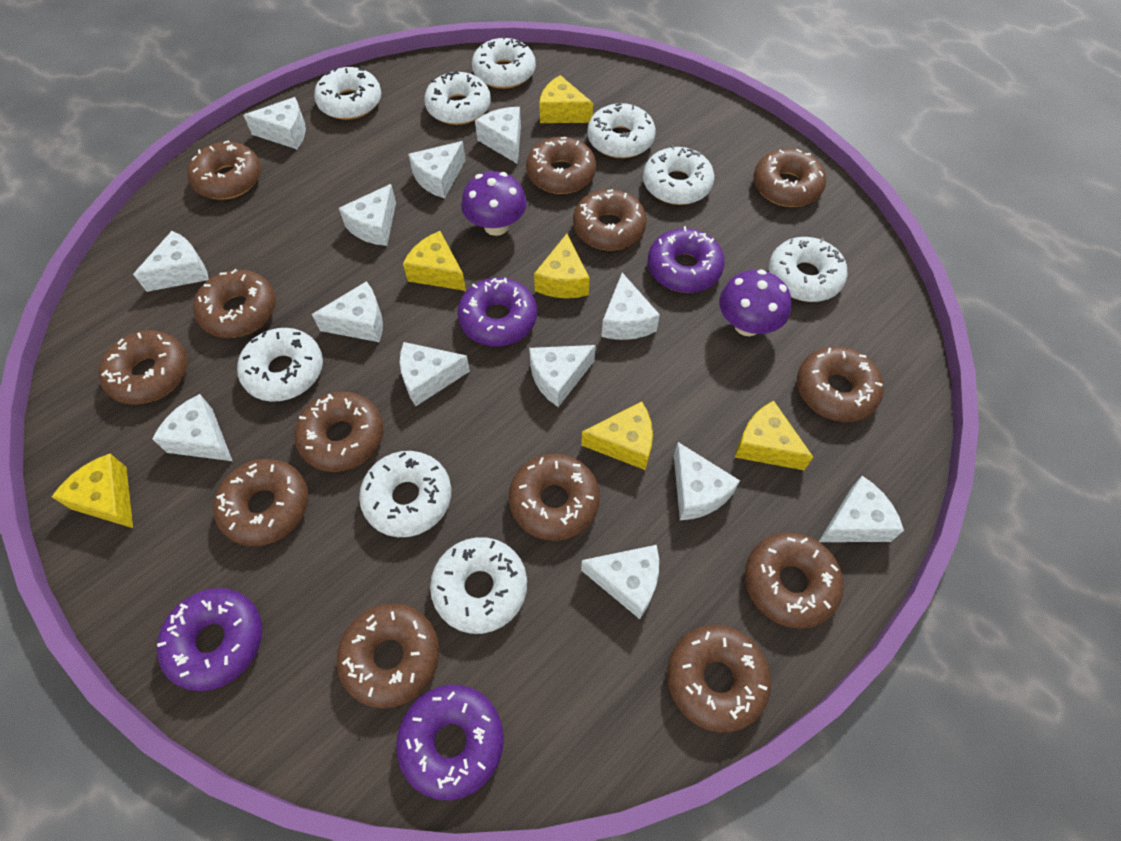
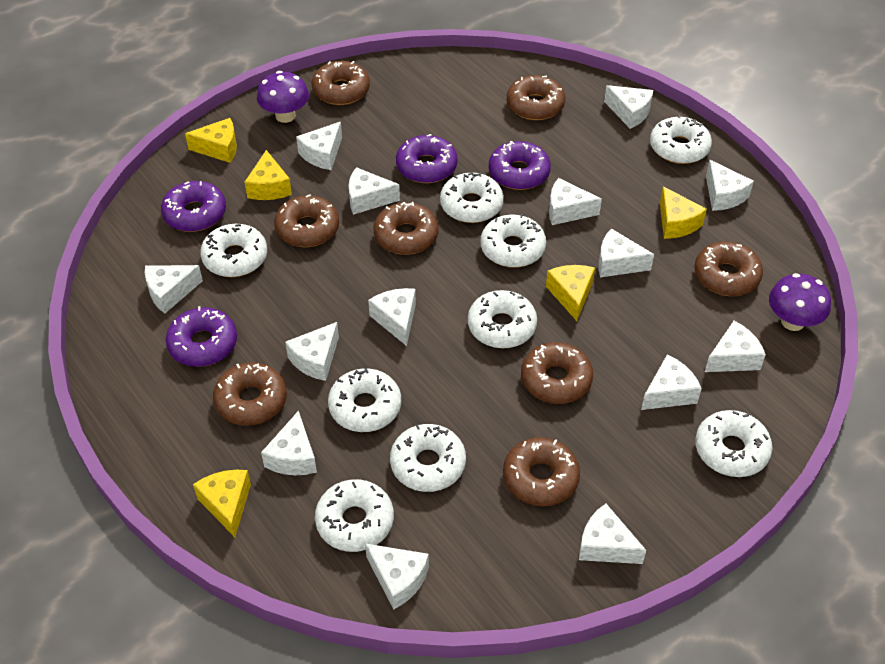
brown donut: [98,330,188,405] [187,140,261,200] [193,269,276,338] [213,459,309,546] [294,392,383,472] [337,603,439,709] [509,454,600,541] [526,137,596,194] [573,189,647,250] [667,625,771,733] [745,533,844,629] [754,149,826,207] [797,346,884,422] = 13 -> [213,362,287,426] [274,194,339,247] [312,61,370,105] [374,202,438,255] [503,437,580,507] [507,75,565,120] [521,342,593,404] [694,242,763,296] = 8
white cheese: [133,231,209,292] [152,394,232,461] [243,97,306,149] [312,281,383,342] [339,184,396,246] [400,342,470,406] [408,141,466,198] [475,107,521,164] [529,345,596,407] [581,545,659,619] [601,273,660,340] [674,442,740,520] [819,476,904,542] = 13 -> [145,265,203,313] [261,411,317,475] [285,322,339,381] [296,122,342,170] [349,167,400,215] [365,543,429,609] [368,288,416,346] [549,178,602,225] [579,504,646,564] [598,228,654,277] [604,85,653,129] [641,355,702,410] [705,321,766,372] [706,160,754,211] = 14
yellow cheese: [52,454,133,528] [403,231,466,291] [534,234,590,298] [539,75,593,123] [581,402,653,470] [735,401,813,470] = 6 -> [185,118,237,163] [193,470,251,537] [245,150,292,200] [546,265,595,321] [660,186,707,239] = 5

